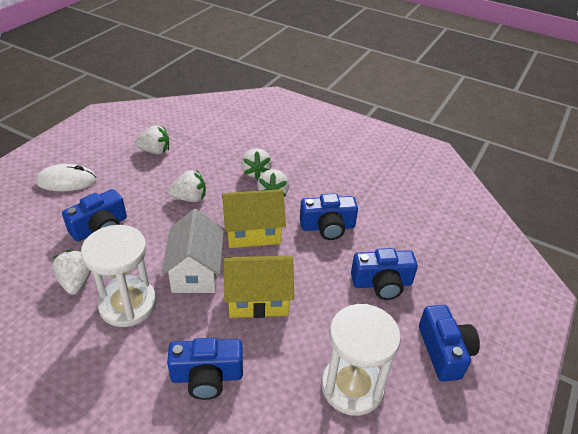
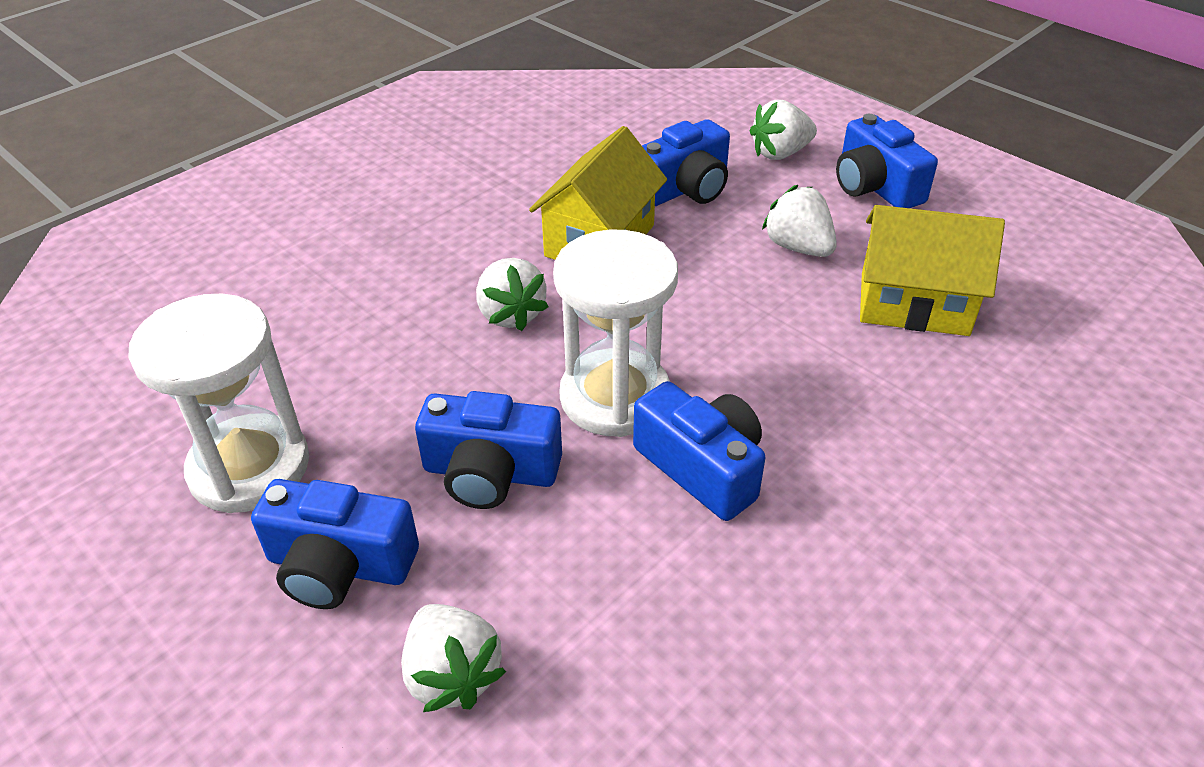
white house: [161,209,224,293] = 1 -> none = 0
white mouse: [36,164,97,191] = 1 -> none = 0
white strawberry: [52,250,92,295] [135,125,169,155] [168,170,206,202] [241,148,272,180] [257,169,289,197] = 5 -> [401,604,506,712] [476,258,549,331] [750,100,817,160] [762,185,837,257] = 4

